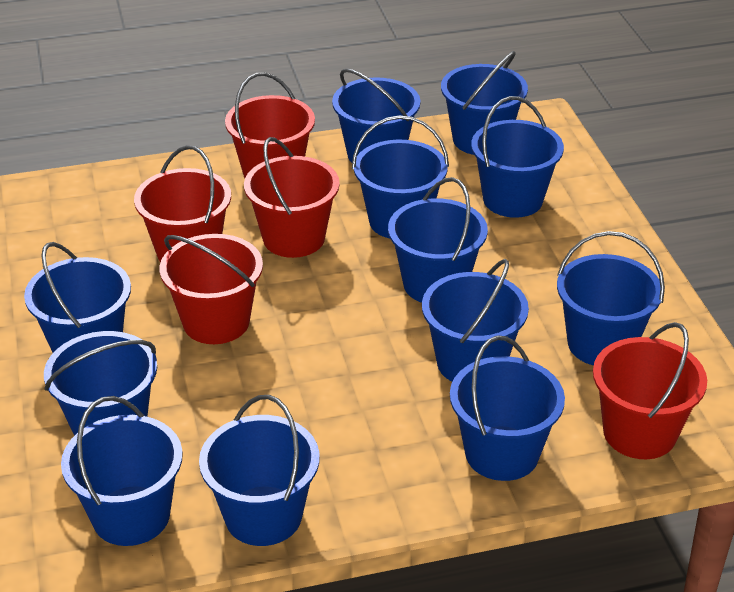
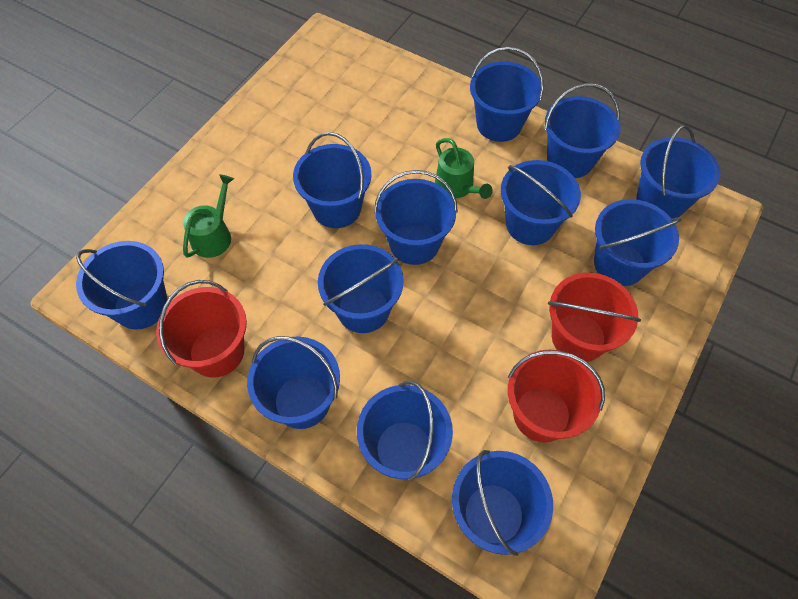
green watering can: none = 0 -> [183,174,234,258] [435,138,493,199] = 2
red bucket: [134,145,231,263] [160,234,263,344] [225,72,315,178] [244,137,340,258] [593,322,707,459] = 5 -> [156,280,247,377] [508,350,605,443] [548,272,641,362] = 3

